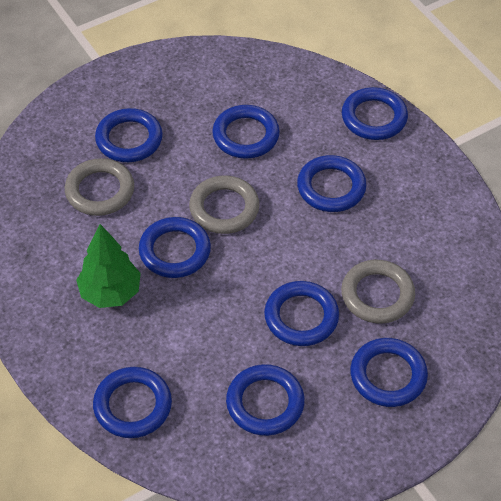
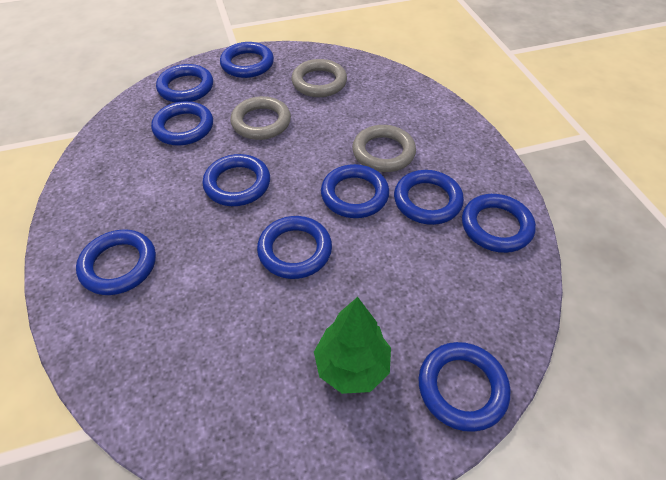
blue ring: [93,367,172,438] [95,108,163,162] [139,217,211,278] [212,105,280,159] [226,364,305,436] [264,281,339,346] [297,155,367,212] [342,87,408,140] [350,338,428,407] = 9 -> [76,229,156,295] [151,101,213,146] [156,64,213,103] [203,154,270,206] [220,42,274,78] [257,216,332,279] [321,164,389,218] [394,170,464,225] [418,342,511,432] [462,194,536,253] = 10

